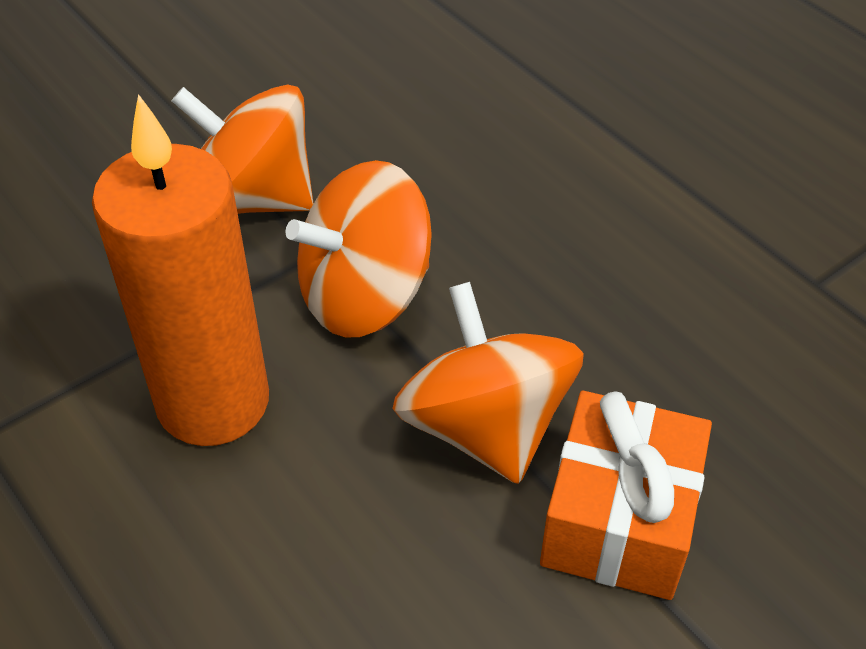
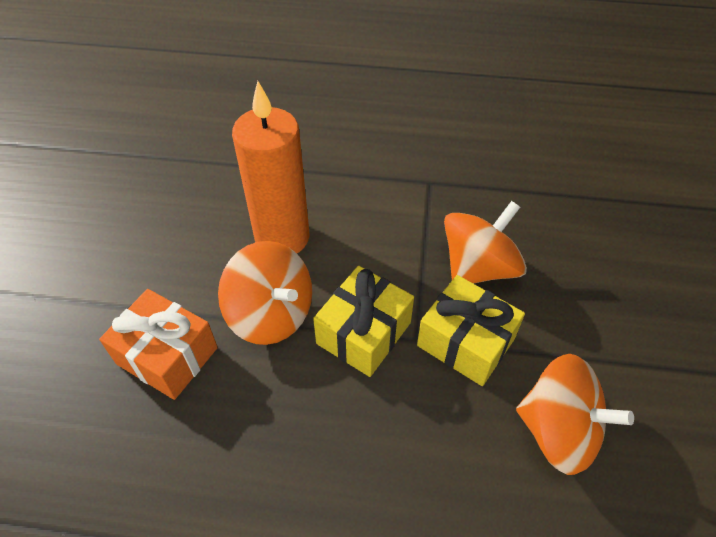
yellow gift: none = 0 -> [313,266,414,377] [417,275,525,386] = 2

